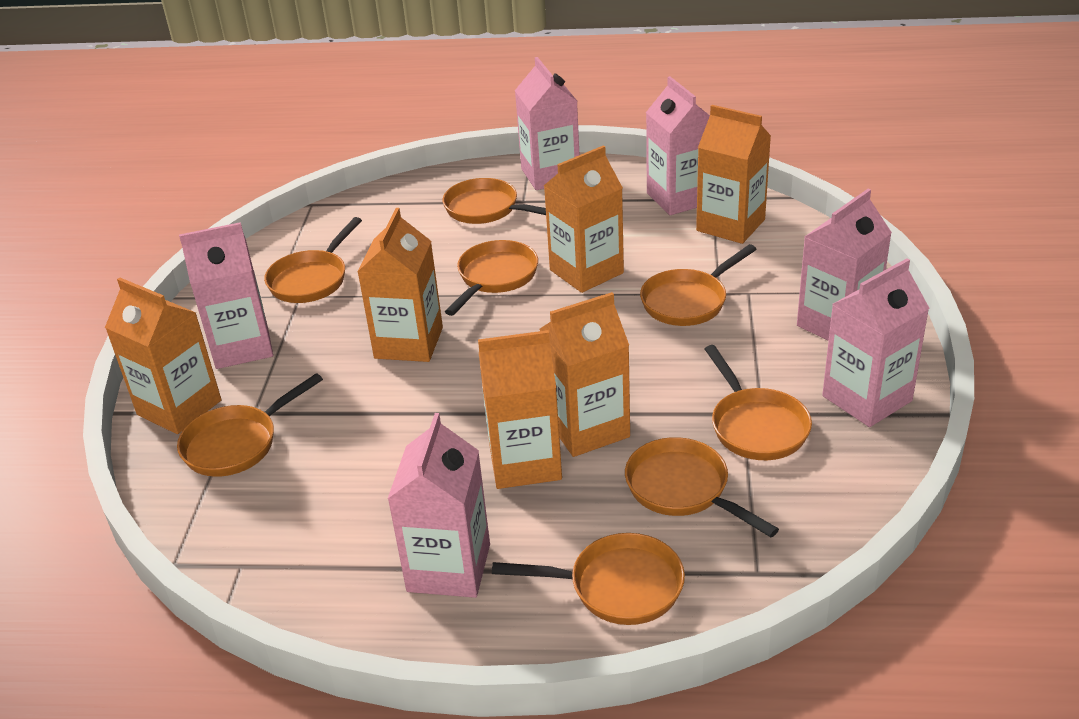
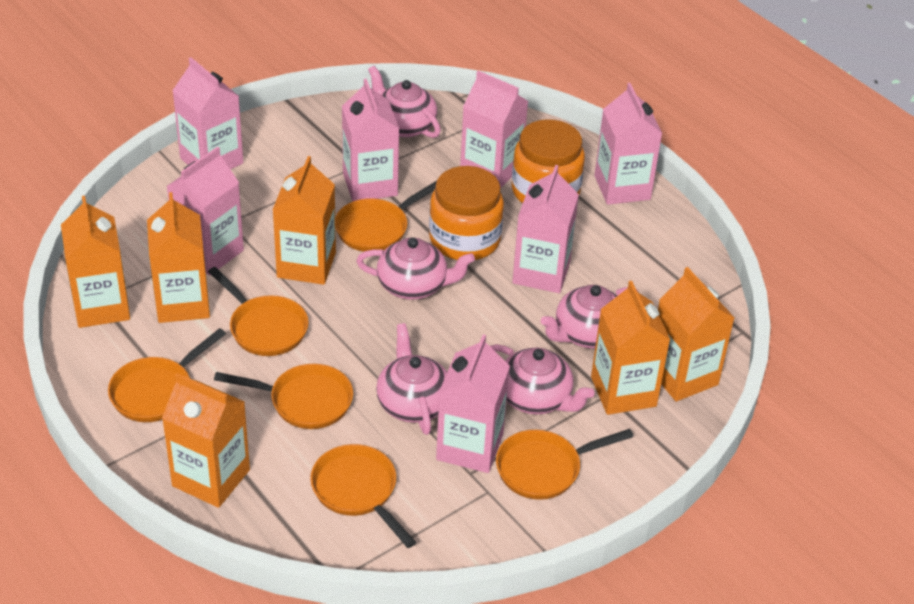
orange jar: none = 0 -> [429,166,504,260] [512,119,585,203] = 2
orange pan: [177,373,323,477] [264,217,362,303] [443,178,546,224] [445,240,538,316] [492,533,685,625] [625,437,779,537] [640,244,757,326] [705,345,812,460] = 8 -> [108,328,226,422] [208,267,309,356] [214,364,353,429] [310,444,416,548] [335,181,436,252] [496,429,634,500] = 6
pink carton: [179,222,273,369] [388,413,490,598] [515,57,579,190] [646,76,710,215] [797,189,892,341] [822,258,929,427] = 6 -> [167,147,244,275] [172,57,243,169] [342,78,399,202] [436,334,510,473] [460,71,528,188] [512,165,579,293] [594,83,662,205] = 7
pink teapot: none = 0 -> [356,238,475,300] [368,66,441,138] [376,323,447,435] [490,344,595,414] [541,285,638,348] = 5

